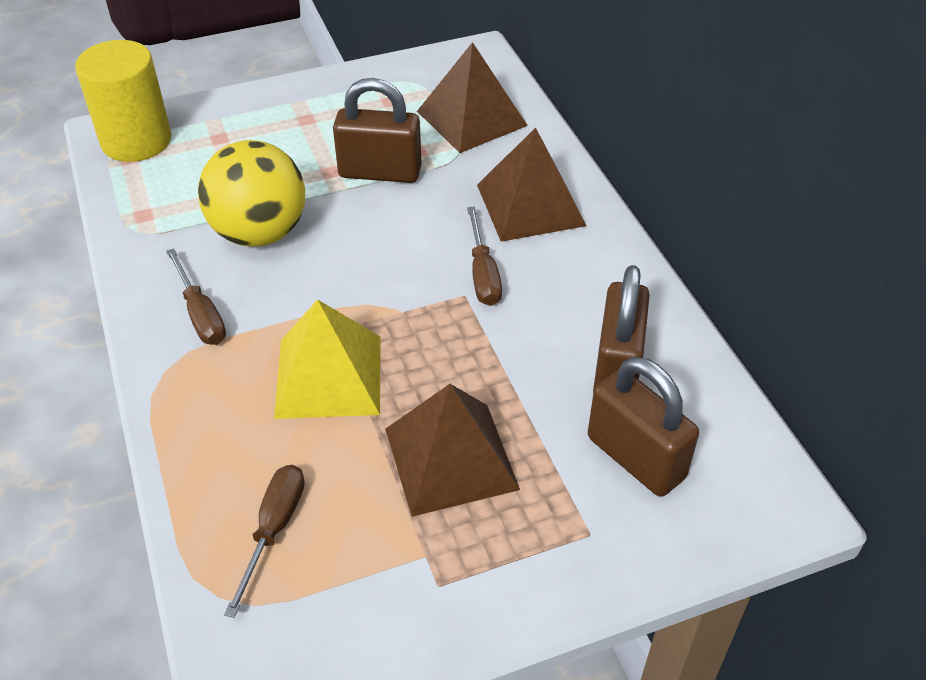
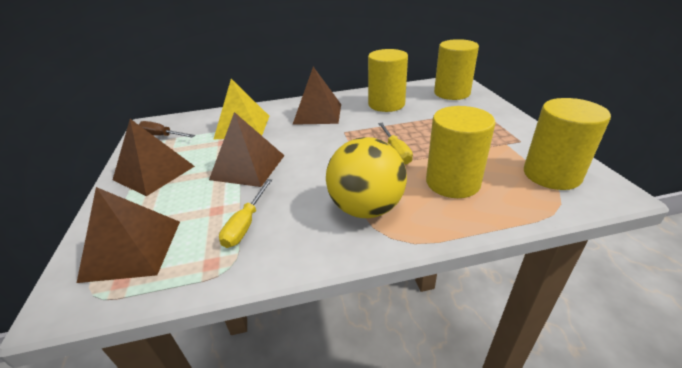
brown padlock: [333,78,422,183] [588,357,699,497] [593,265,650,393] = 3 -> none = 0
brown pyramid: [385,384,520,517] [417,42,528,153] [477,128,586,242] = 3 -> [77,187,180,283] [113,119,195,196] [209,112,285,187] [292,67,341,125] = 4
brown screwdriver: [166,248,226,345] [224,465,305,618] [467,206,502,306] = 3 -> [139,121,195,138] = 1
yellow cylinder: [75,40,172,162] = 1 -> [368,49,408,112] [426,106,496,198] [434,39,479,100] [524,98,611,190] = 4
yellow screwdriver: none = 0 -> [219,179,272,248] [378,123,413,164] = 2

